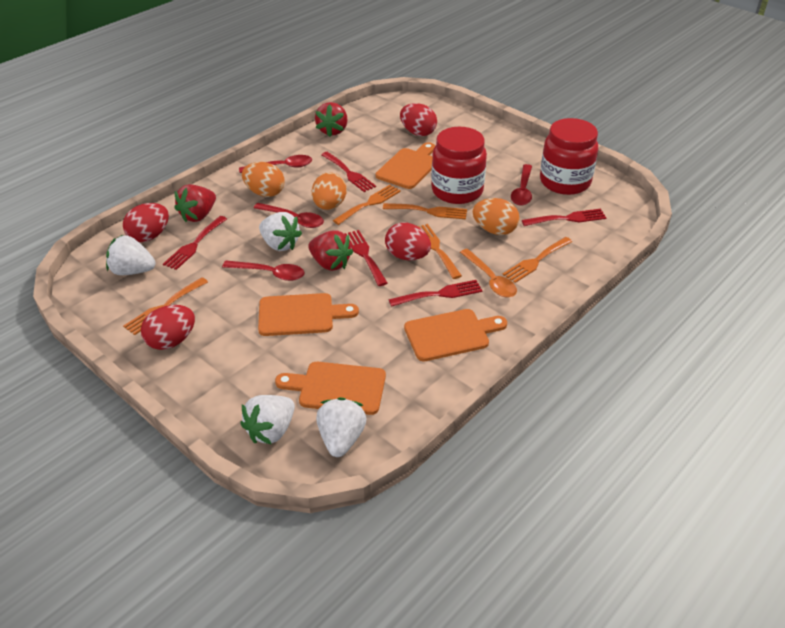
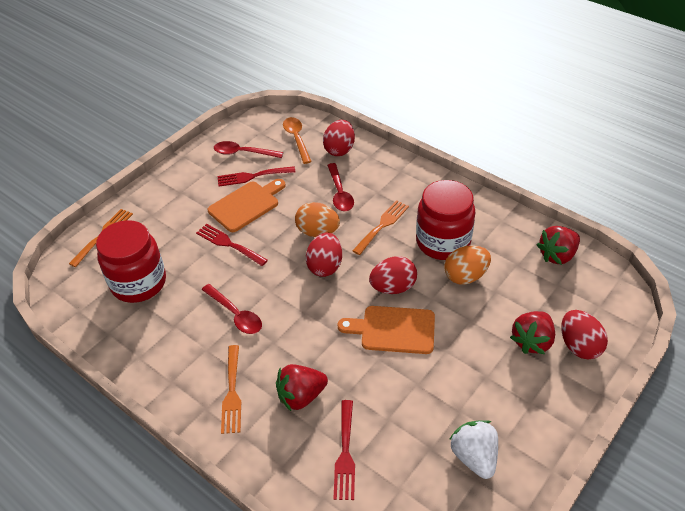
orange cutting board: [258,293,359,336] [275,362,386,415] [376,142,435,189] [404,309,507,361] = 4 -> [208,179,286,232] [338,306,435,354] = 2
orange egg: [242,162,285,197] [312,172,346,210] [473,198,520,235] = 3 -> [295,202,340,237] [444,245,491,285] = 2
orange fork: [123,277,208,335] [333,185,401,225] [383,203,467,219] [418,224,462,279] [503,237,573,283] = 5 -> [69,209,133,267] [221,345,241,434] [352,200,409,255] = 3
red fork: [163,216,227,270] [321,152,376,192] [344,230,388,286] [388,280,483,307] [522,209,607,226] = 5 -> [196,224,268,266] [218,166,296,187] [333,400,355,500] = 3
red spoon: [222,261,305,281] [239,155,312,173] [254,203,324,228] [511,164,532,206] = 4 -> [202,284,262,334] [214,141,283,158] [327,163,354,211] = 3
white strawberry: [106,235,156,275] [240,395,295,445] [259,212,302,251] [316,397,367,457] = 4 -> [449,420,498,479] = 1

